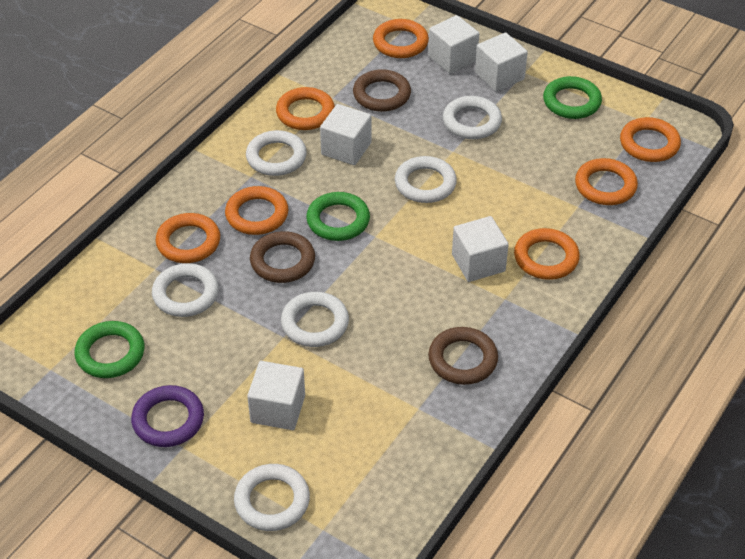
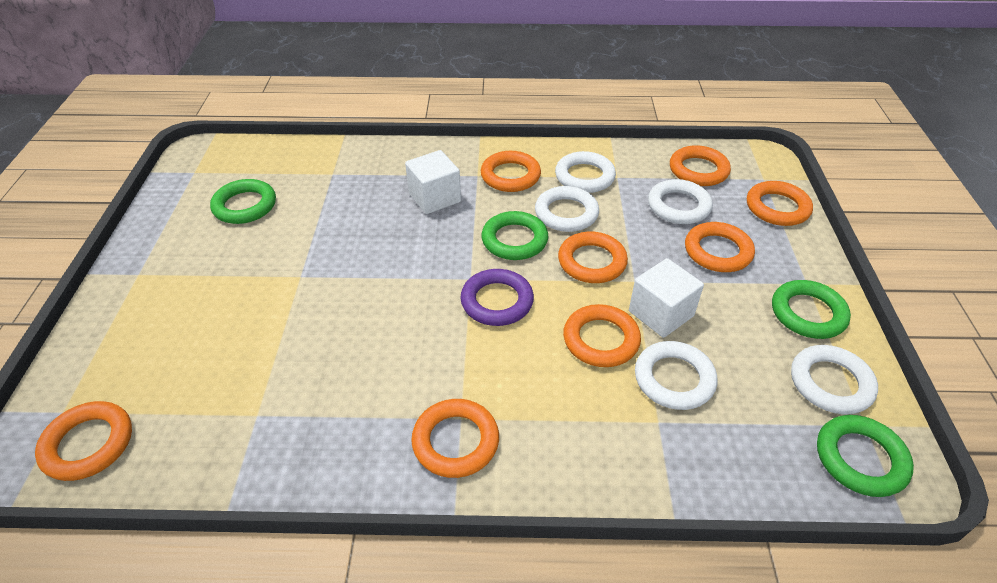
brown ring: [250,231,315,283] [353,69,411,112] [428,327,498,385] = 3 -> none = 0
green ring: [75,321,145,378] [306,192,370,241] [543,76,602,119] = 3 -> [210,179,276,224] [481,211,549,260] [772,280,851,339] [817,415,914,497] = 4
orange ring: [156,213,220,263] [225,186,288,235] [276,87,335,130] [373,19,429,58] [514,228,580,280] [575,158,638,205] [620,117,681,162] = 7 -> [35,401,132,481] [411,399,499,478] [481,151,541,192] [558,232,628,283] [563,304,641,367] [670,145,731,186] [685,222,755,272] [747,181,813,226] = 8
white cube: [247,361,305,430] [320,104,371,165] [428,15,479,74] [452,216,509,282] [475,32,528,92] = 5 -> [405,150,461,214] [629,258,704,338] = 2
white ring: [152,263,219,317] [234,464,310,531] [246,130,307,176] [281,292,349,347] [395,156,457,203] [443,96,502,139] = 6 -> [535,186,599,232] [555,151,616,193] [635,341,717,410] [648,179,713,224] [791,345,878,414] = 5

